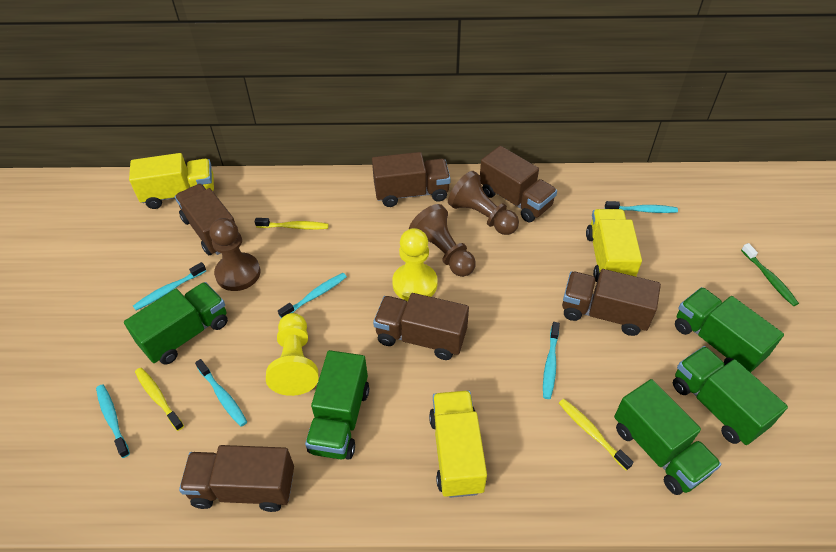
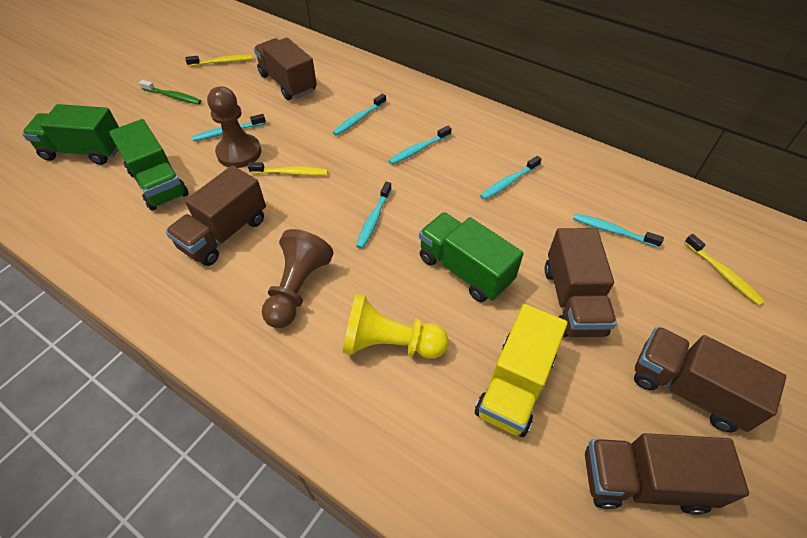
brown pawn: [209,218,261,291] [409,204,476,277] [448,171,519,235] = 3 -> [207,86,262,168] [262,229,333,328] = 2
brown truck: [175,184,235,255] [179,445,294,512] [372,152,451,207] [373,293,469,360] [480,146,557,222] [562,269,661,336] = 6 -> [165,165,266,266] [254,37,317,100] [545,228,617,337] [585,433,749,515] [634,326,786,432] = 5
green truck: [124,282,228,365] [305,350,369,460] [614,379,721,495] [673,346,788,445] [675,287,784,373] = 5 -> [22,104,119,165] [109,119,189,211] [419,212,524,302] = 3
yellow pawn: [266,313,319,396] [392,228,438,301] = 2 -> [343,294,448,359] = 1
yellow truck: [129,153,214,209] [429,390,487,498] [586,209,642,282] = 3 -> [475,304,567,437] = 1

